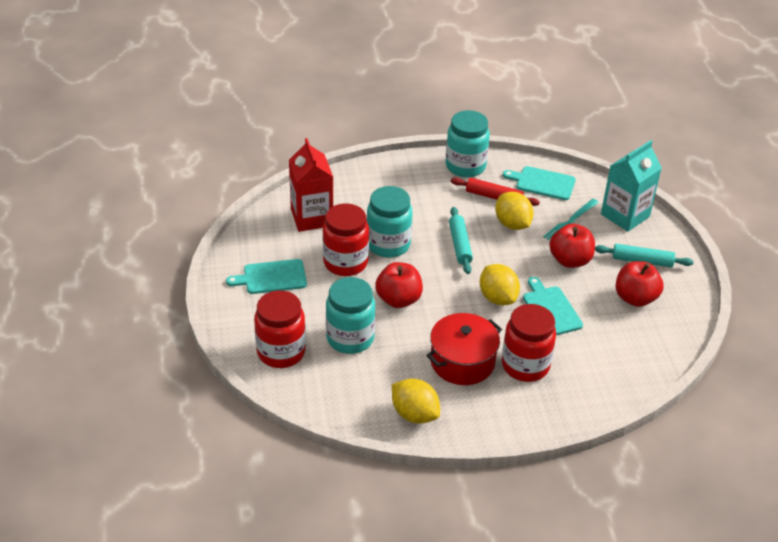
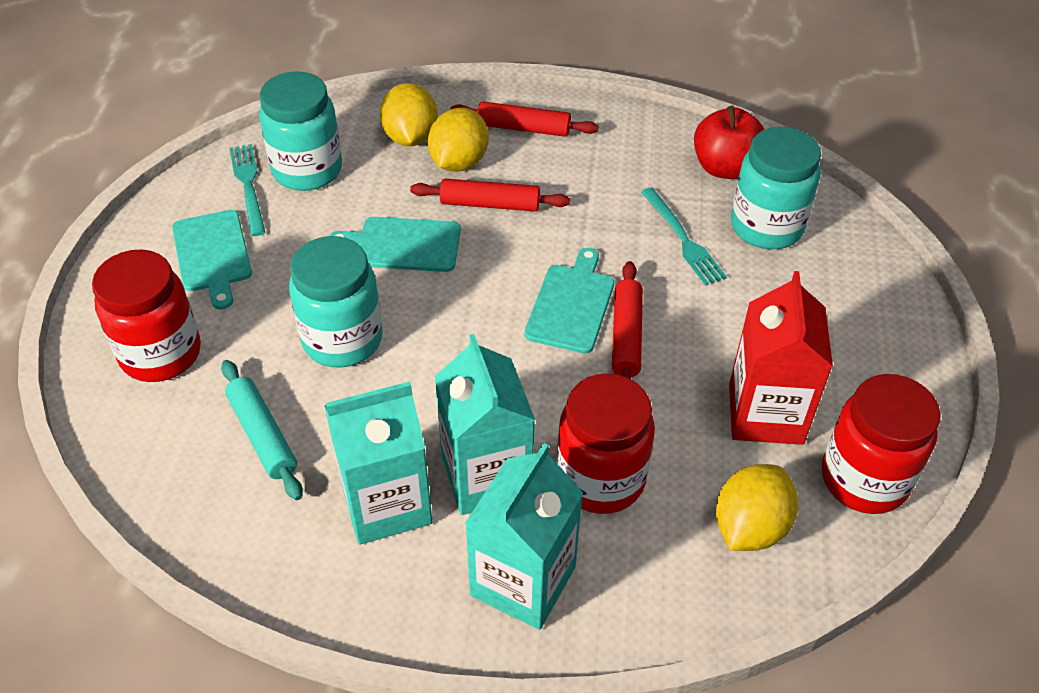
red apple: [375,262,423,308] [549,224,595,268] [616,261,663,307] = 3 -> [694,106,765,179] = 1
red pot: [426,313,502,385] = 1 -> none = 0
red rolling pin: [451,177,540,206] = 1 -> [410,179,570,212] [450,101,598,137] [612,261,643,379] = 3
turquoise carton: [601,140,662,232] = 1 -> [324,381,432,545] [435,334,535,515] [465,443,583,630] = 3
turquoise fork: [543,199,599,240] = 1 -> [229,144,266,236] [641,187,727,286] = 2
turquoise rolling pin: [449,207,473,274] [595,244,693,267] = 2 -> [221,360,303,500] = 1

